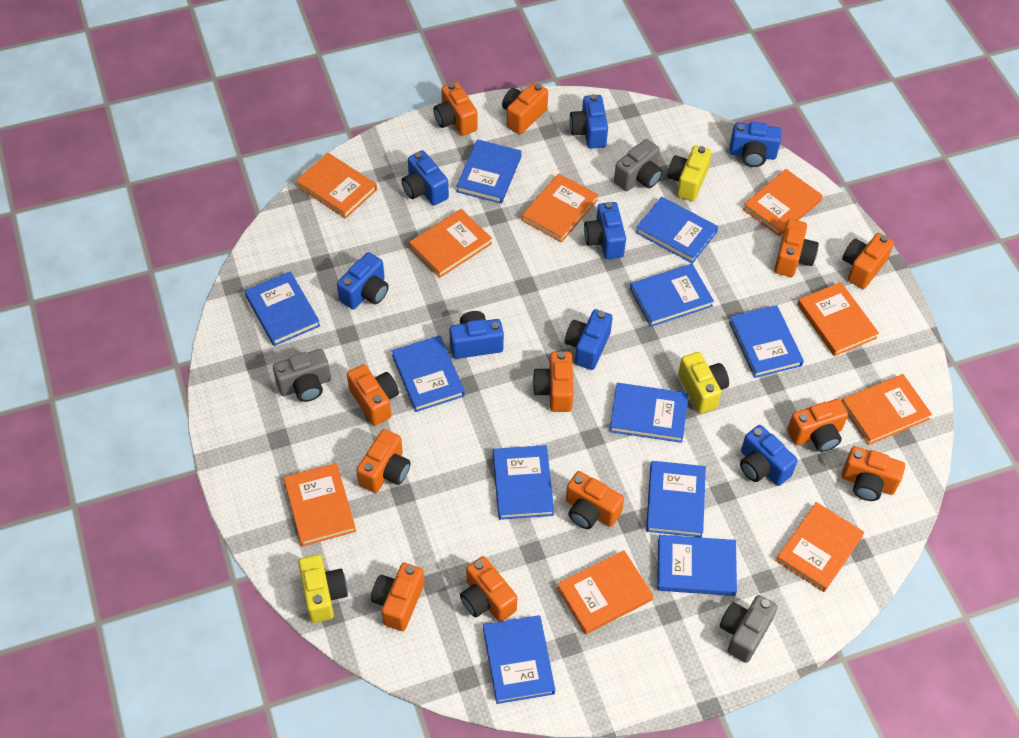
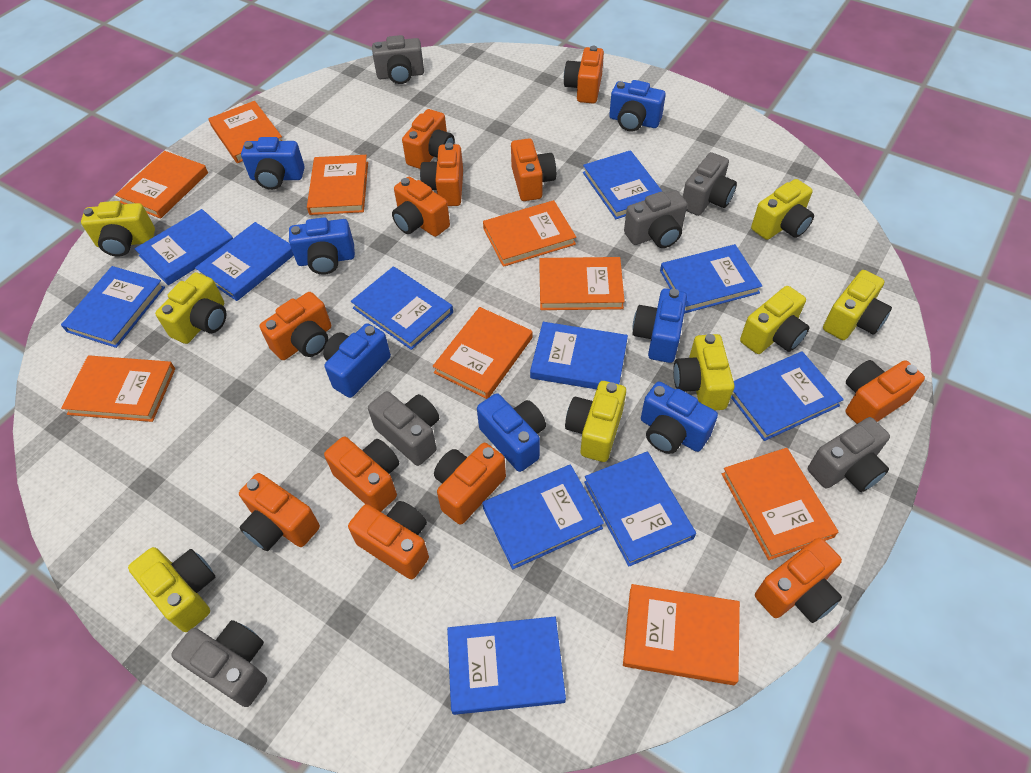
blue camera: [337,252,389,309] [402,150,449,205] [449,311,504,359] [565,309,613,370] [569,94,608,149] [584,202,626,259] [730,122,781,167] [740,425,798,486] = 8 -> [241,137,305,190] [289,218,355,275] [323,323,391,398] [477,393,546,472] [609,80,666,132] [632,288,687,363] [641,382,718,454] = 7
grey camera: [273,349,331,402] [614,139,663,191] [719,595,778,663] = 3 -> [171,620,267,707] [368,391,439,466] [372,35,424,84] [624,190,687,248] [683,152,737,216] [808,417,890,492] = 6
yellow camera: [298,554,348,623] [667,145,712,201] [678,352,729,414] = 3 -> [81,201,155,256] [128,547,215,632] [155,272,226,344] [565,381,626,462] [673,334,734,410] [740,286,809,354] [751,179,814,240] [823,270,892,340] = 8

